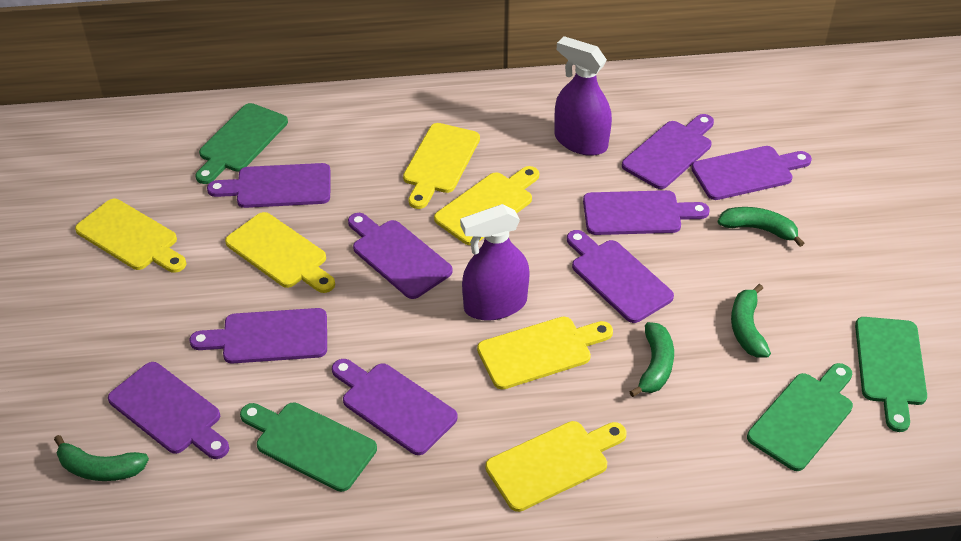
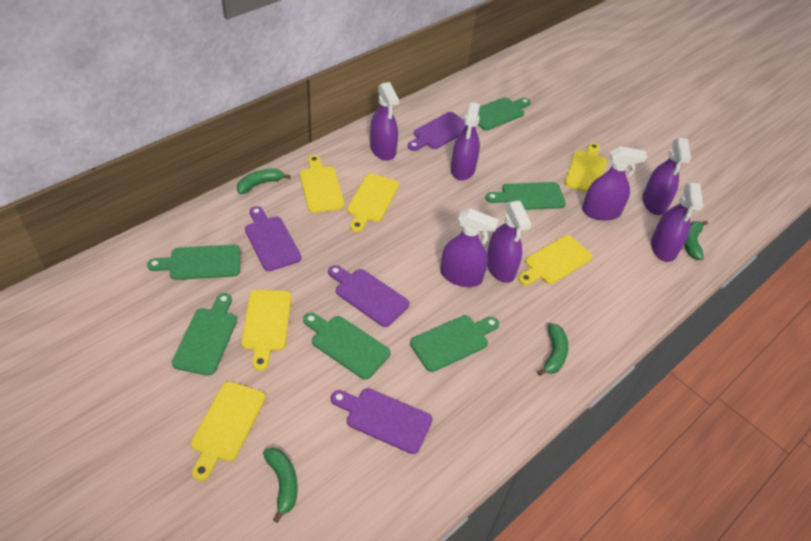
green cutting board: [196,103,288,184] [240,402,377,492] [747,363,853,471] [855,317,927,432] = 4 -> [147,245,240,280] [172,293,237,376] [303,313,391,380] [410,315,499,372] [478,97,531,130] [485,182,566,210] = 6
purple cutting board: [108,362,229,459] [189,308,327,364] [207,163,331,208] [332,359,458,455] [348,213,453,299] [567,230,674,323] [583,190,710,235] [622,114,714,189] [691,146,812,200] = 9 -> [245,206,301,271] [328,265,410,327] [331,388,433,454] [408,112,466,151] = 4
purple spray bottle: [460,204,530,321] [554,36,612,156] = 2 -> [370,82,399,161] [440,209,499,287] [451,102,480,181] [487,201,531,283] [582,146,647,221] [642,138,691,215] [651,183,703,262] = 7

